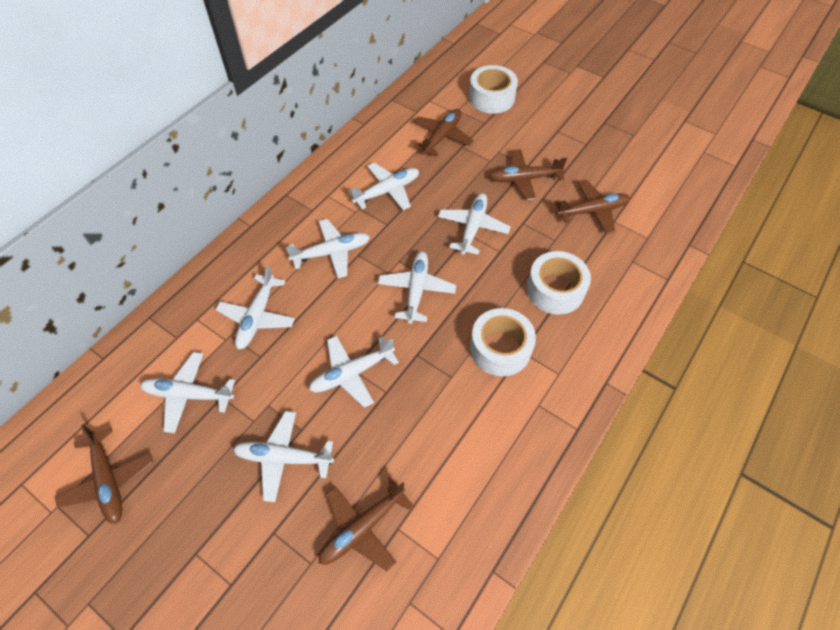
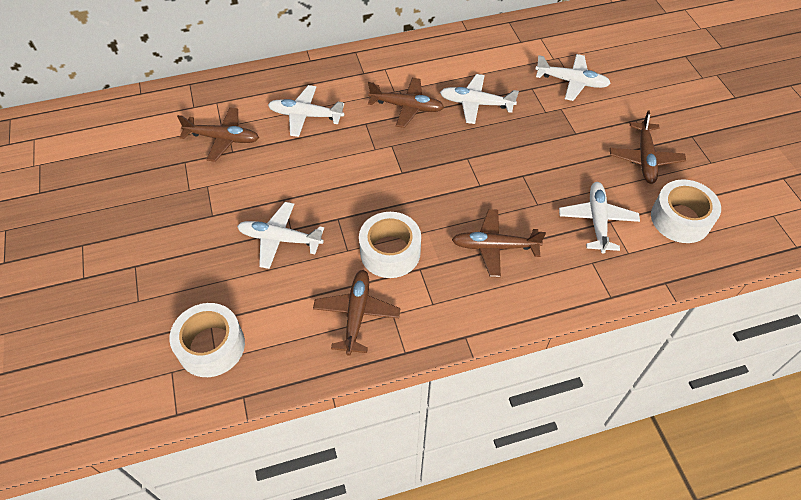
white plane: [140,352,235,433] [216,265,295,350] [233,411,334,502] [286,219,370,278] [309,335,399,408] [348,163,419,210] [378,251,456,324] [438,193,511,255] = 8 -> [237,202,324,269] [268,85,344,137] [440,74,519,124] [536,54,611,101] [559,182,640,254] = 5

